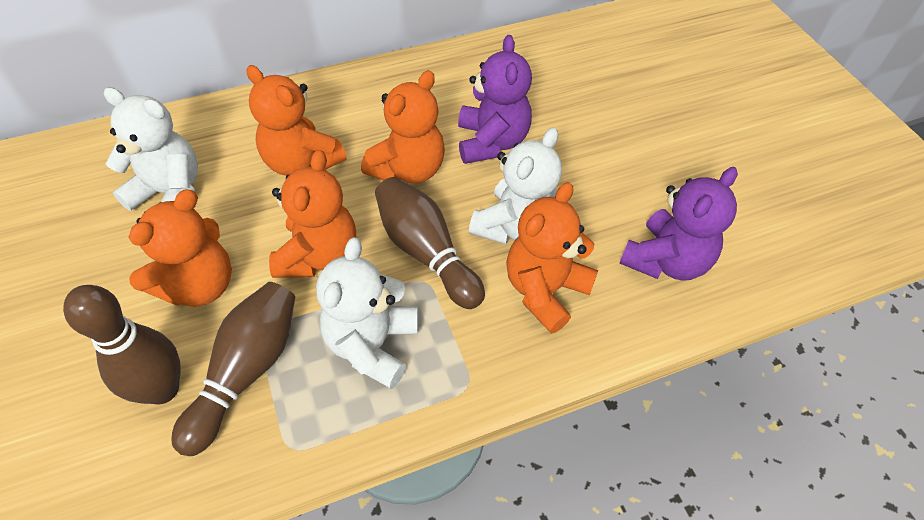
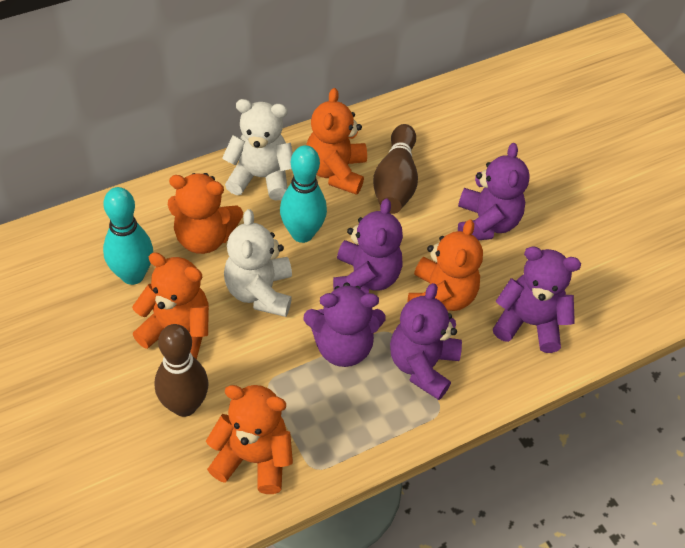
brown bowling pin: [63,285,180,405] [172,282,295,456] [375,177,485,309] = 3 -> [155,324,209,417] [373,124,418,214] = 2
purple teddy bear: [458,35,532,164] [620,167,738,281] = 2 -> [304,282,385,367] [333,198,403,294] [390,283,462,400] [458,143,530,241] [493,246,581,353] = 5
turquoise bowling pin: none = 0 -> [103,187,153,285] [280,145,327,243] = 2
white teddy bear: [103,87,198,211] [316,237,418,389] [469,127,562,244] = 3 -> [222,99,293,201] [224,209,292,317] = 2

